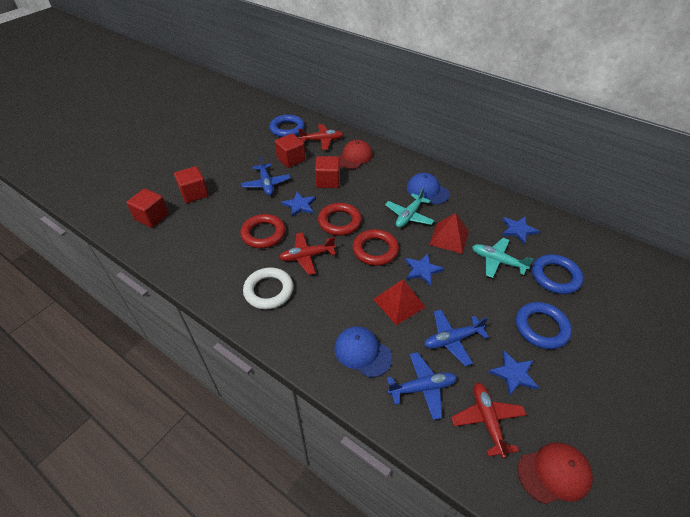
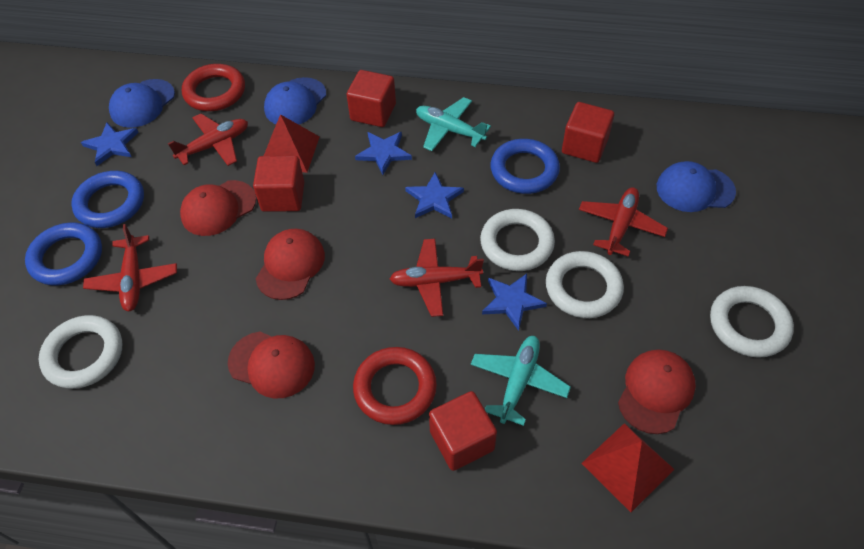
blue cap: [334,326,392,378] [407,173,450,204] = 2 -> [109,79,175,128] [264,77,326,125] [657,161,736,212] = 3
blue plane: [241,156,290,195] [387,352,457,420] [424,310,489,366] = 3 -> none = 0
red cap: [338,140,373,169] [518,442,593,504] = 2 -> [180,180,256,236] [228,331,315,398] [256,229,325,300] [618,349,696,434] = 4
red plane: [279,233,336,275] [299,124,343,150] [451,383,527,458] = 3 -> [83,224,177,312] [168,114,248,166] [390,239,484,317] [579,187,668,257] = 4
red ring: [240,214,286,248] [318,203,362,236] [353,229,399,266] = 3 -> [182,64,245,111] [353,347,437,425] = 2
white ring: [243,267,293,309] = 1 -> [39,315,122,389] [480,209,555,271] [546,251,624,318] [710,286,794,358] = 4

